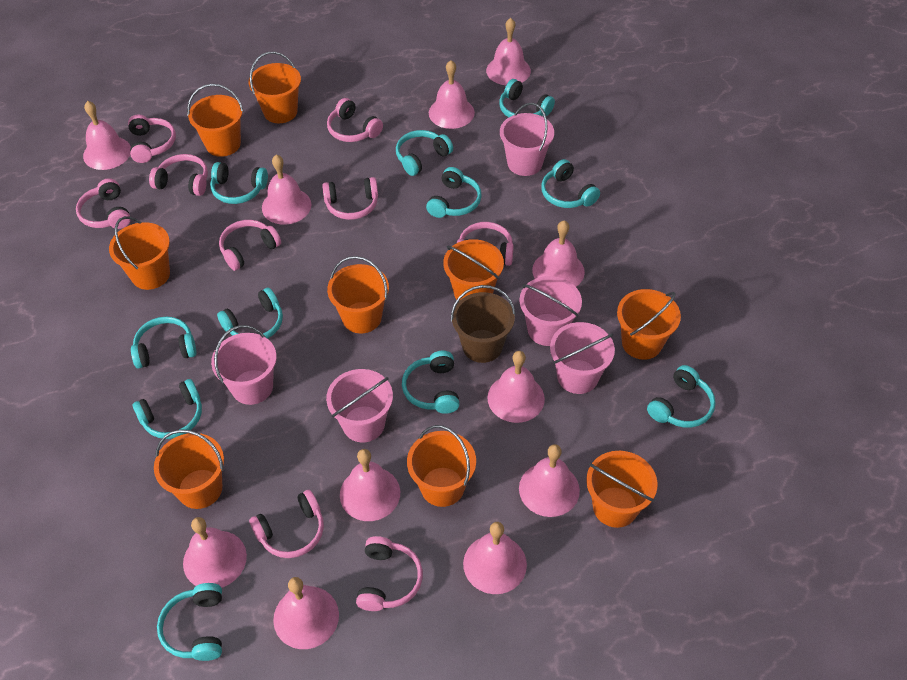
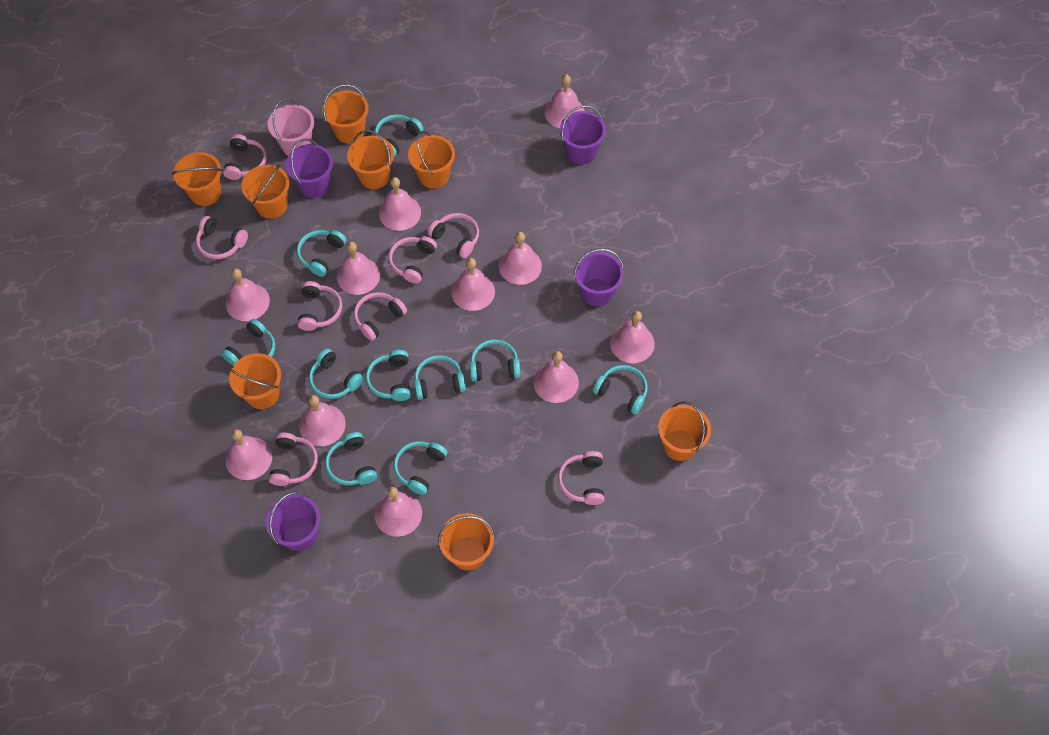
brown bucket: [451,285,516,363] = 1 -> none = 0
orange bucket: [109,216,170,290] [154,429,224,509] [187,84,244,157] [249,52,301,123] [327,256,389,334] [407,425,476,507] [443,239,504,300] [586,451,657,528] [617,289,681,360] = 9 -> [172,152,222,206] [229,353,281,409] [241,164,289,219] [322,84,369,144] [347,130,394,189] [408,131,455,189] [438,513,495,570] [658,401,711,461] = 8
pink bucket: [211,325,277,405] [326,369,393,442] [500,103,554,176] [519,276,582,346] [550,322,615,394] = 5 -> [268,98,314,156] = 1
pink headphones: [76,178,131,229] [128,115,176,163] [149,154,208,196] [219,220,281,271] [249,490,324,558] [322,177,378,220] [327,98,383,142] [356,536,423,611] [457,222,514,266] = 9 -> [196,216,248,259] [223,134,267,180] [269,433,318,486] [297,281,342,331] [354,292,407,341] [389,236,437,284] [428,213,479,258] [558,451,604,505] = 8
purple bucket: none = 0 -> [266,492,321,551] [286,138,333,198] [560,105,606,164] [574,249,624,306] = 4
turquoise headphones: [131,317,196,369] [132,379,202,439] [157,583,222,661] [210,162,268,204] [217,287,283,339] [396,130,453,176] [402,351,460,414] [426,167,482,218] [499,79,555,117] [541,159,600,208] [647,365,716,428] = 11 -> [221,319,275,365] [297,230,346,277] [309,349,364,399] [325,432,377,485] [366,350,411,401] [375,114,424,157] [394,441,448,495] [414,355,466,400] [470,339,520,381] [593,365,648,414] = 10

